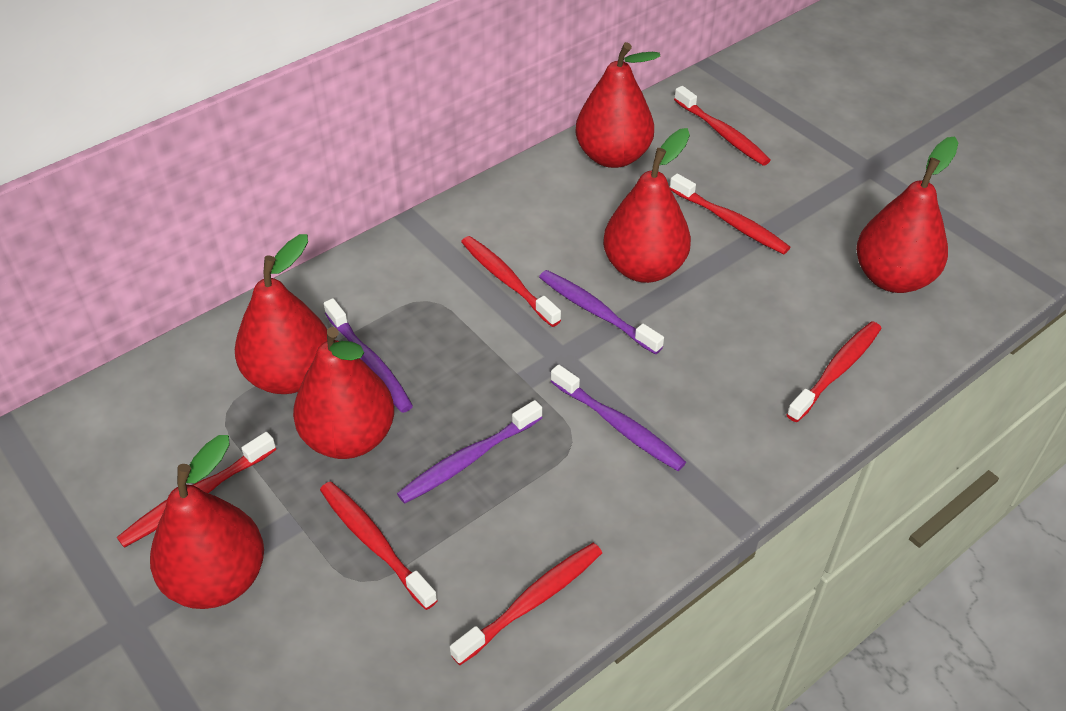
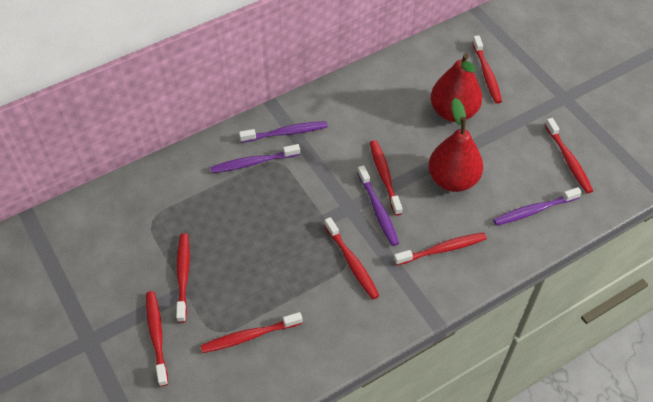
red pear: [150,435,264,609] [235,234,327,394] [293,327,394,459] [575,42,660,168] [603,128,691,283] [856,136,958,293] = 6 -> [428,98,483,192] [431,53,482,122] = 2
red toothbrush: [117,432,276,548] [320,481,438,610] [450,543,602,665] [461,236,561,327] [670,174,790,254] [674,86,771,166] [786,321,882,422] = 7 -> [146,291,168,387] [176,233,190,323] [200,312,303,353] [324,217,379,300] [370,140,402,216] [394,233,487,265] [472,35,502,104] [545,118,593,194] = 8

